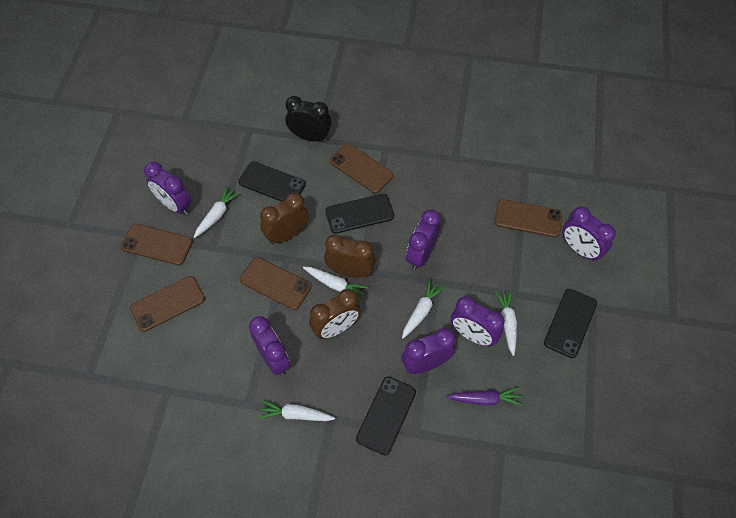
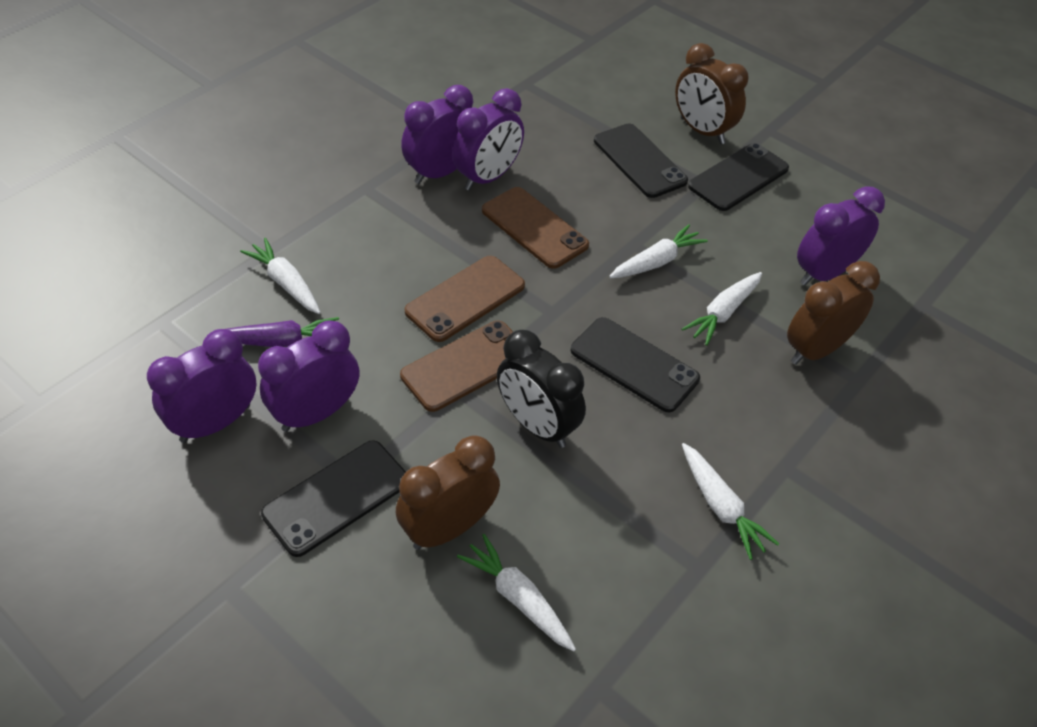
brown phone: [121,224,193,265] [130,276,205,332] [240,257,311,310] [330,143,394,193] [494,199,563,237] = 5 -> [400,321,513,412] [404,256,525,342] [482,187,589,269] = 3
purple clock: [144,162,191,215] [249,316,290,376] [401,328,456,374] [406,210,441,270] [450,296,505,346] [562,207,616,262] = 6 -> [147,329,257,443] [258,320,359,432] [401,85,473,184] [452,88,524,191] [797,187,885,286] = 5

